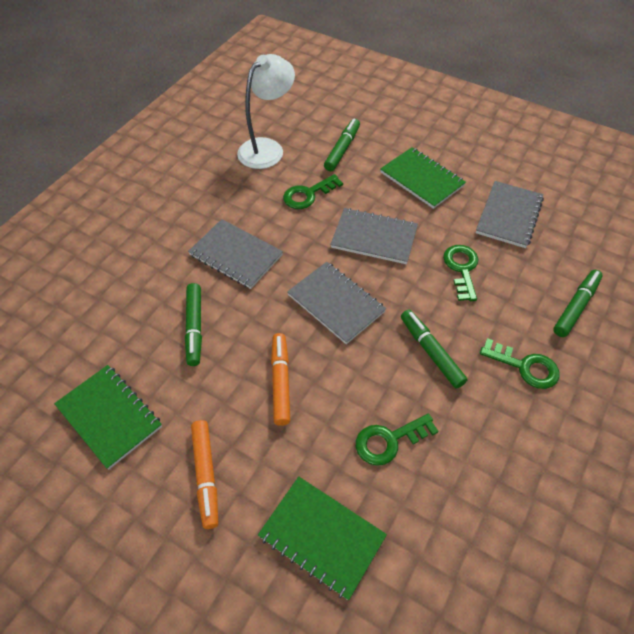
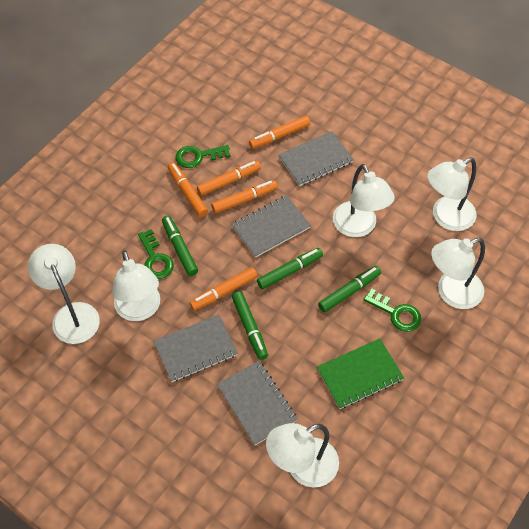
green key: [283,174,343,209] [356,414,439,466] [443,245,479,301] [480,338,559,389] = 4 -> [138,229,174,279] [175,145,230,168] [363,289,421,332] = 3
green notebook: [54,365,162,470] [258,476,387,600] [380,147,466,209] = 3 -> [317,338,404,409] = 1
orange marker: [191,420,218,529] [271,333,290,426] = 2 -> [168,162,208,217] [189,267,258,311] [197,161,261,196] [211,180,278,213] [249,116,310,149] = 5
white lamp: [237,54,295,169] = 1 -> [28,244,100,344] [112,250,160,321] [266,423,339,488] [333,164,395,237] [427,158,476,231] [431,238,485,309] = 6

